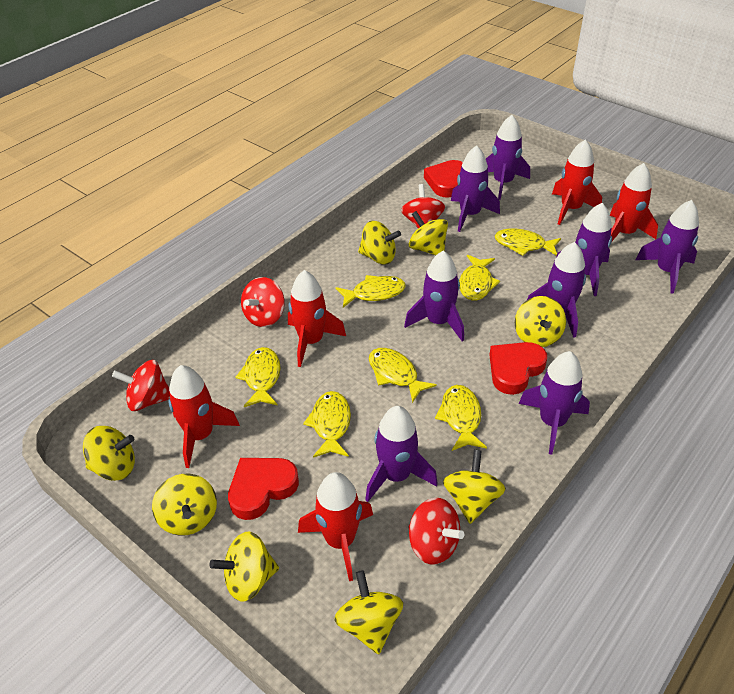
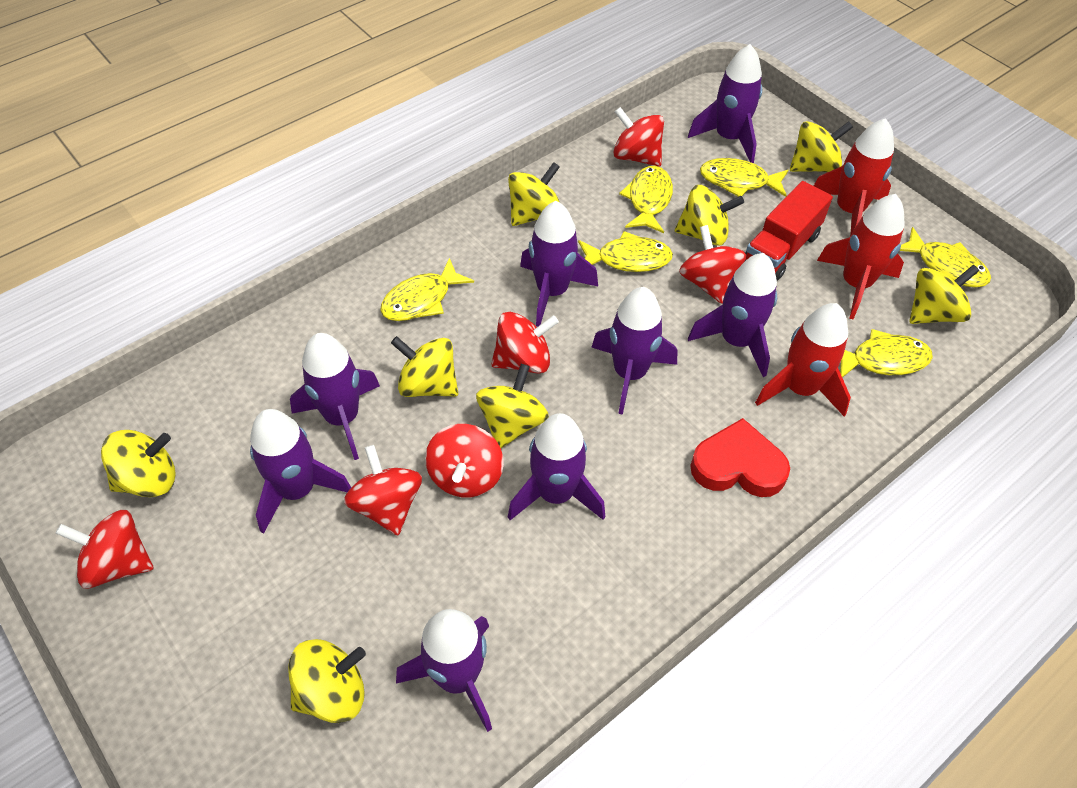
red heart: [228,458,299,520] [424,160,463,198] [490,342,547,395] = 3 -> [690,418,790,497] = 1
red rocket: [168,365,240,468] [288,270,346,367] [298,472,373,581] [552,139,602,225] [610,163,658,241] = 5 -> [755,303,851,417] [814,118,894,237] [817,194,905,319] = 3
red spinning top: [112,360,170,411] [241,277,285,327] [401,184,445,228] [408,498,464,565] = 4 -> [56,510,154,589] [344,445,422,535] [425,424,504,497] [491,312,559,374] [614,107,664,167] [679,225,746,304] = 6
red truck: none = 0 -> [745,181,833,280] = 1
yellow fish: [235,347,281,407] [303,391,351,458] [335,275,406,308] [369,348,437,403] [435,385,487,451] [459,255,500,301] [495,228,561,256] = 7 -> [380,258,474,321] [578,231,673,272] [619,166,673,233] [700,158,788,197] [840,329,933,378] [899,227,991,287] = 6

